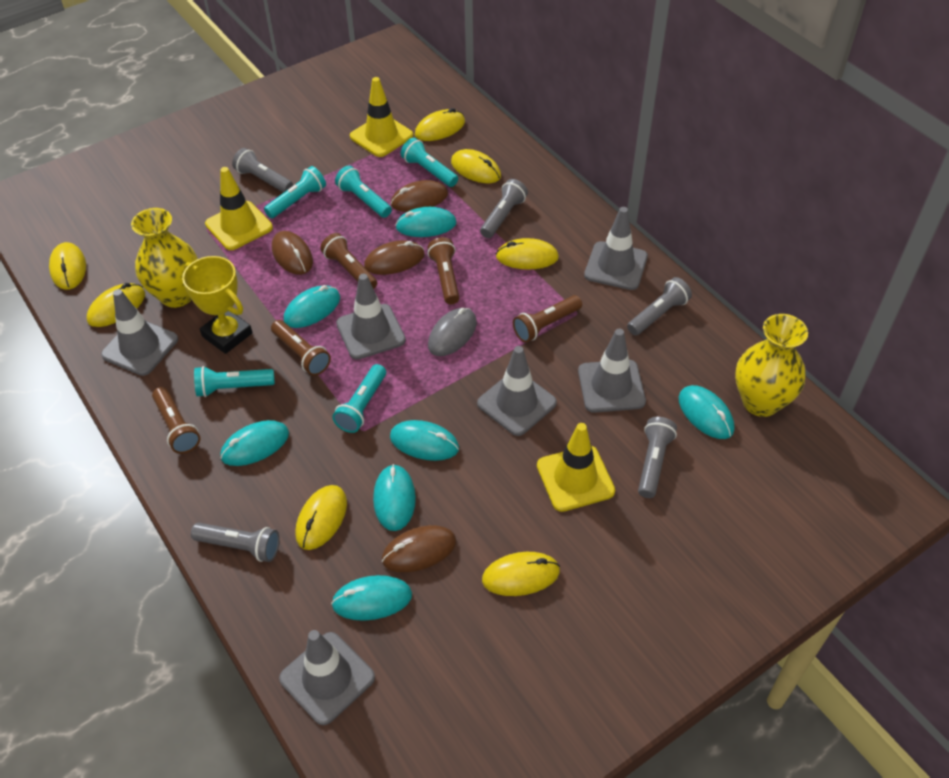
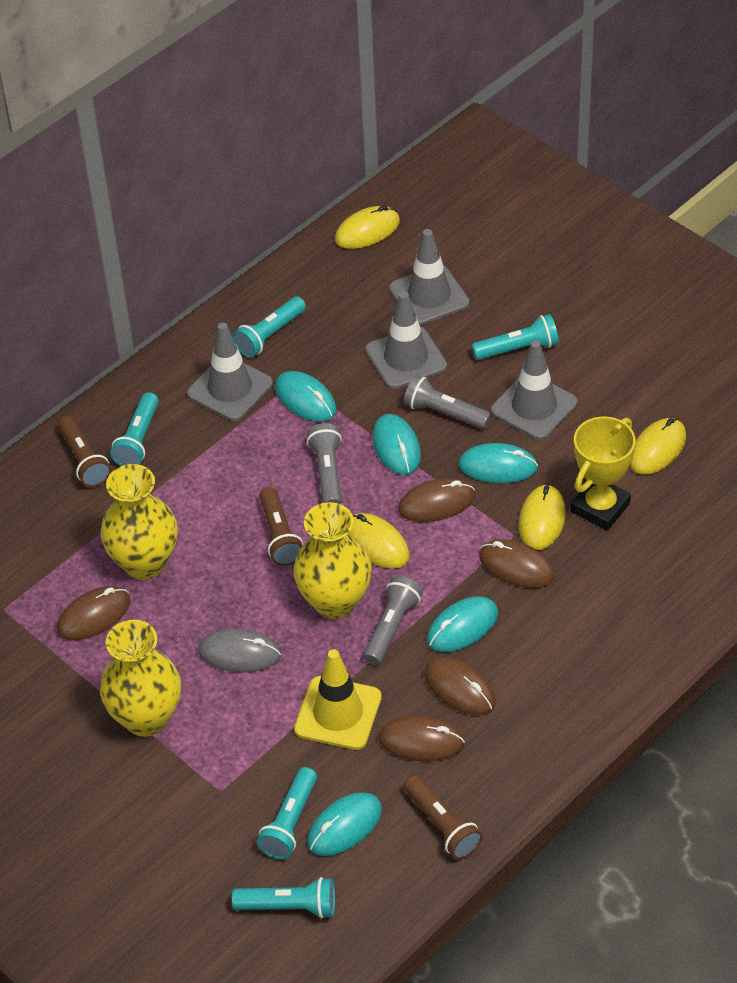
brown flashlight: [152,387,200,454] [271,320,331,376] [320,233,377,289] [428,237,459,304] [513,295,582,343] = 5 -> [58,416,111,487] [259,487,303,566] [404,775,483,860] = 3
brown mouse: [272,231,313,275] [364,240,425,275] [382,525,456,572] [391,180,448,212] = 4 -> [57,586,131,640] [378,715,465,761] [398,478,475,522] [424,657,495,715] [479,539,555,588] = 5
grey flashlight: [191,523,280,562] [232,148,293,193] [480,179,528,238] [627,277,692,336] [638,417,677,498] = 5 -> [307,423,342,504] [363,576,423,665] [404,375,491,429] = 3
grey traffic cone: [101,289,178,376] [279,630,375,725] [336,274,406,360] [477,346,557,436] [578,329,646,413] [584,207,648,290] = 6 -> [187,322,273,421] [365,291,447,389] [389,229,470,325] [491,340,578,440] = 4
turquoise mouse: [220,420,289,466] [284,285,340,328] [331,575,412,621] [373,464,416,531] [390,420,459,461] [395,207,457,237] [679,385,734,439] = 7 -> [275,371,337,422] [307,792,382,856] [372,414,421,475] [427,596,498,652] [458,443,538,483] = 5
yellow mouse: [49,242,86,290] [87,283,145,327] [295,485,347,550] [415,108,465,141] [451,149,501,183] [482,552,560,596] [496,238,559,270] = 7 -> [335,205,400,249] [348,513,410,569] [519,484,566,550] [630,418,686,474] = 4
yellow traffic cone: [205,167,273,250] [350,77,413,157] [537,423,615,512] = 3 -> [294,649,382,750] = 1
yellow vase: [131,208,198,308] [735,314,808,417] = 2 -> [100,464,178,580] [100,620,181,737] [293,502,372,619] = 3

